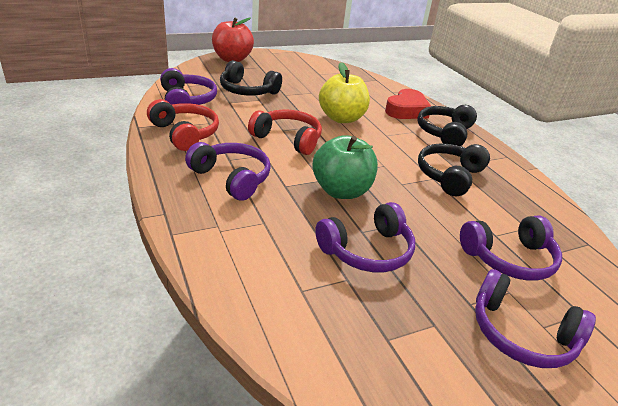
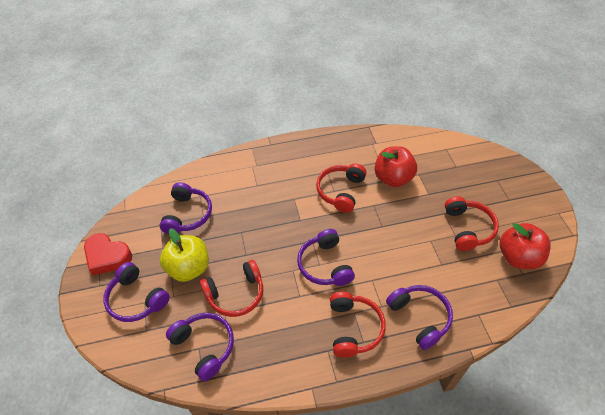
black headphones: [220,60,282,96] [417,105,477,146] [418,143,490,196] = 3 -> none = 0
green apple: [312,135,378,199] = 1 -> none = 0
red apple: [212,17,254,62] = 1 -> [374,146,417,187] [500,223,551,269] = 2
red headphones: [147,99,219,151] [248,110,322,155] = 2 -> [200,260,263,317] [316,163,367,213] [330,292,386,358] [445,196,499,251] = 4

